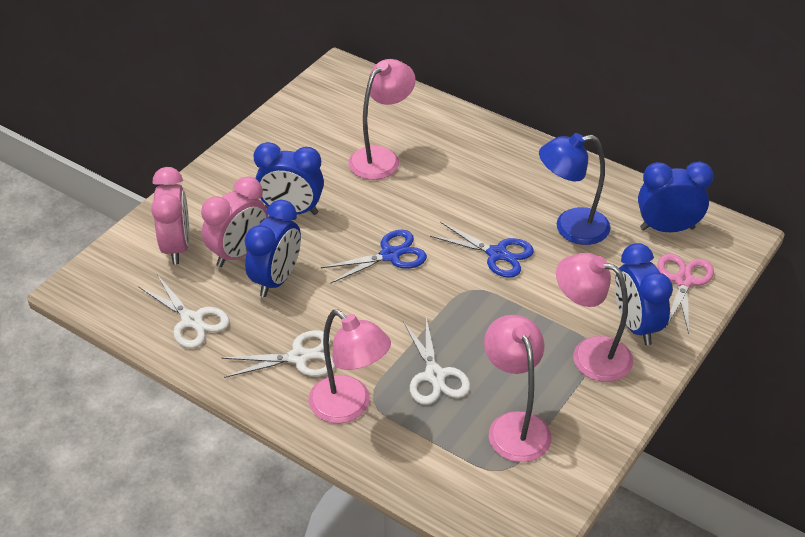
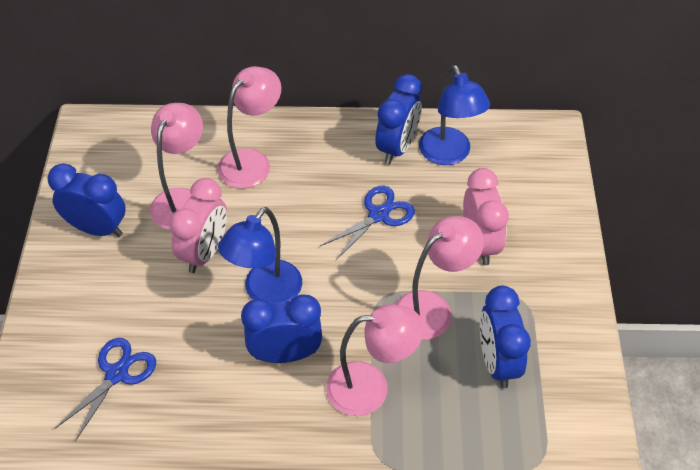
blue lamp: [539,133,611,245] = 1 -> [218,207,302,303] [419,65,490,165] = 2
pink scissors: [657,254,714,334] = 1 -> none = 0
white scissors: [139,275,229,348] [221,330,335,378] [403,318,470,405] = 3 -> none = 0

